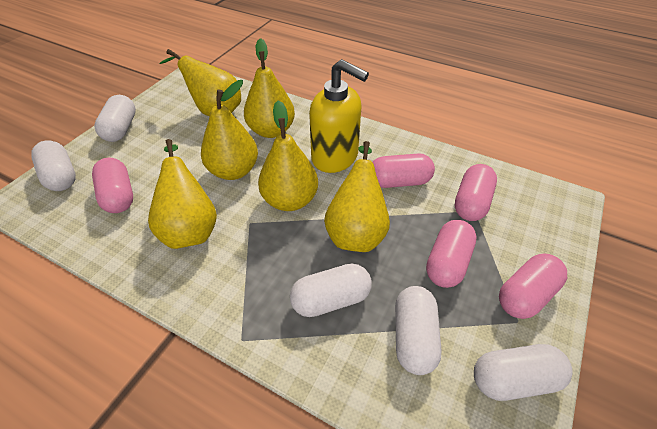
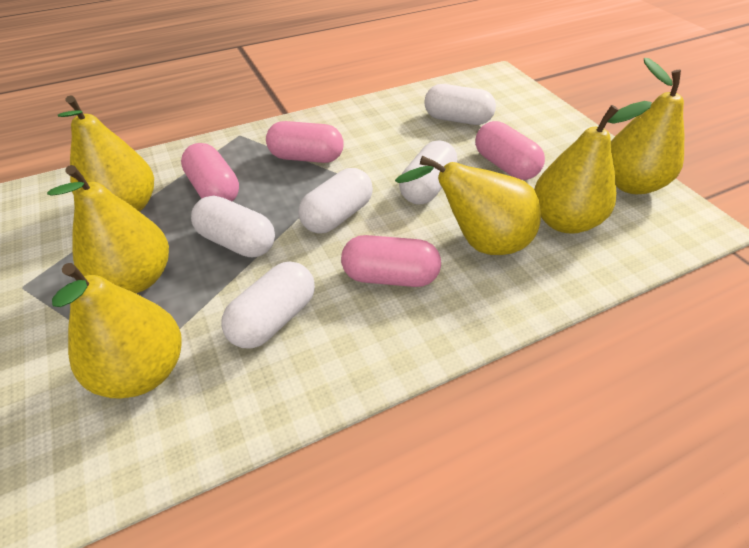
pink capsule: [92,157,133,213] [373,153,435,188] [426,220,477,288] [455,164,497,221] [499,254,567,319] = 5 -> [181,143,239,201] [266,121,344,163] [341,235,441,287] [475,121,545,180] = 4
yellow soap dispenser: [309,59,369,173] = 1 -> none = 0

